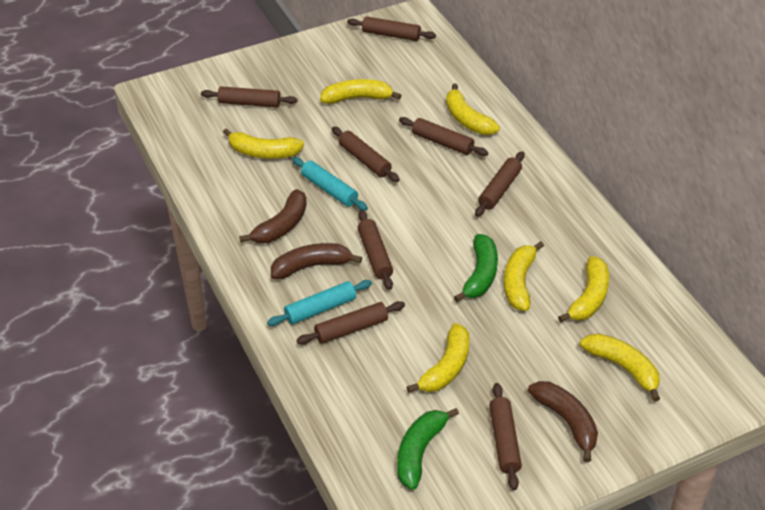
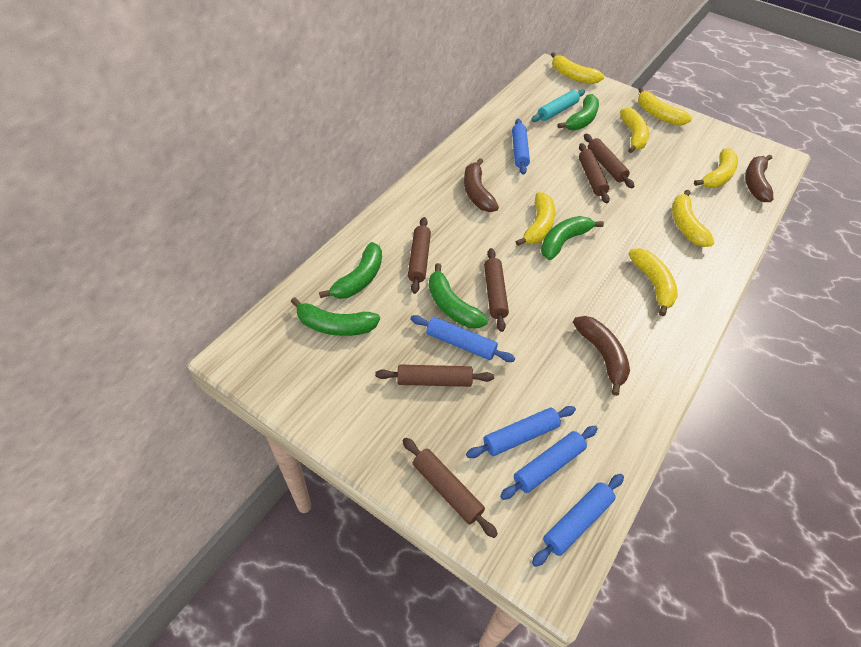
blue rolling pin: none = 0 -> [410,315,515,362] [466,406,576,458] [500,426,598,500] [512,119,530,175] [532,474,624,567] = 5
brown rolling pin: [201,86,298,107] [296,301,405,345] [332,127,399,182] [347,16,436,41] [358,210,393,290] [399,117,488,156] [475,151,525,217] [489,383,522,490] = 8 -> [375,364,494,387] [402,438,498,538] [408,217,431,294] [484,248,509,332] [579,143,610,203] [584,134,634,188] = 6
green banana: [397,408,459,490] [454,234,498,302] = 2 -> [291,297,380,336] [319,242,382,299] [429,263,488,328] [541,216,604,260] [558,94,599,130] = 5
turquoise rolling pin: [267,280,372,326] [292,157,368,211] = 2 -> [531,89,585,122] = 1

